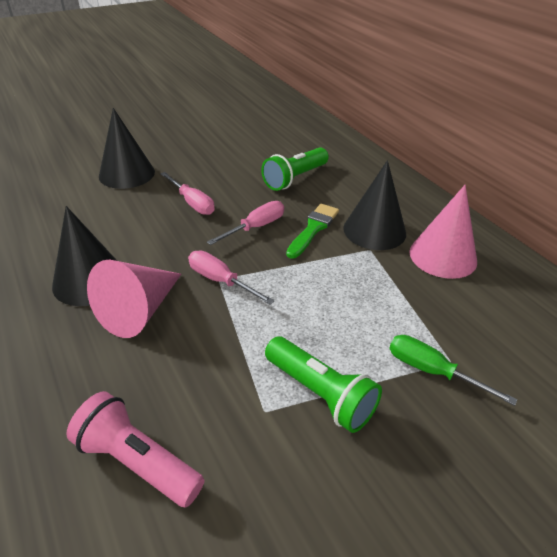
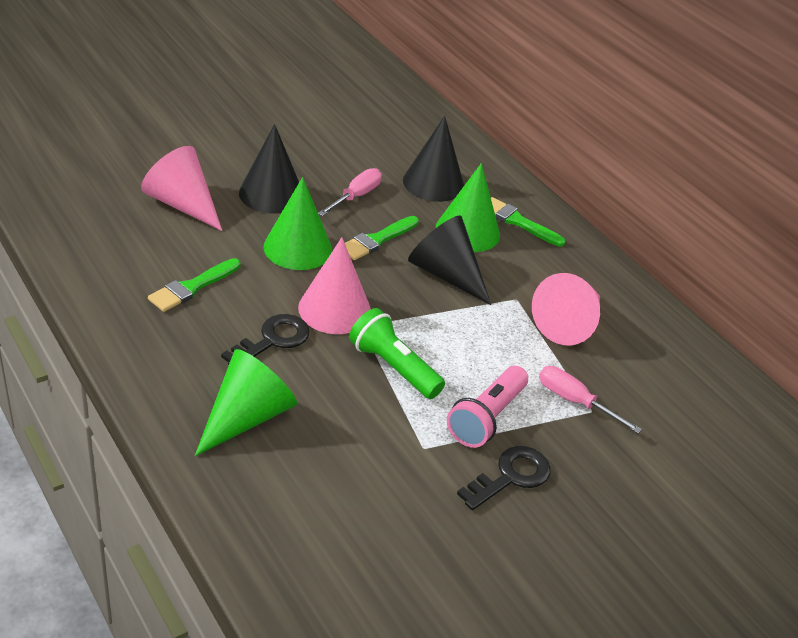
black key: none = 0 -> [221,314,310,365] [457,446,551,510] = 2
green brush: [286,204,339,259] = 1 -> [148,258,240,312] [345,216,419,260] [491,197,566,247] = 3
green cone: none = 0 -> [195,349,297,456] [263,177,332,270] [436,163,500,252] = 3
green flashlight: [261,147,329,191] [265,337,382,433] = 2 -> [349,308,445,399] = 1
green screwdriver: [389,335,517,406] = 1 -> none = 0
pink cone: [87,260,181,338] [409,185,477,279] = 2 -> [141,146,222,231] [298,237,371,334] [532,273,600,346] = 3
pink screwdriver: [160,172,215,215] [188,251,275,305] [207,201,284,245] = 3 -> [318,168,382,216] [539,366,642,433] = 2

